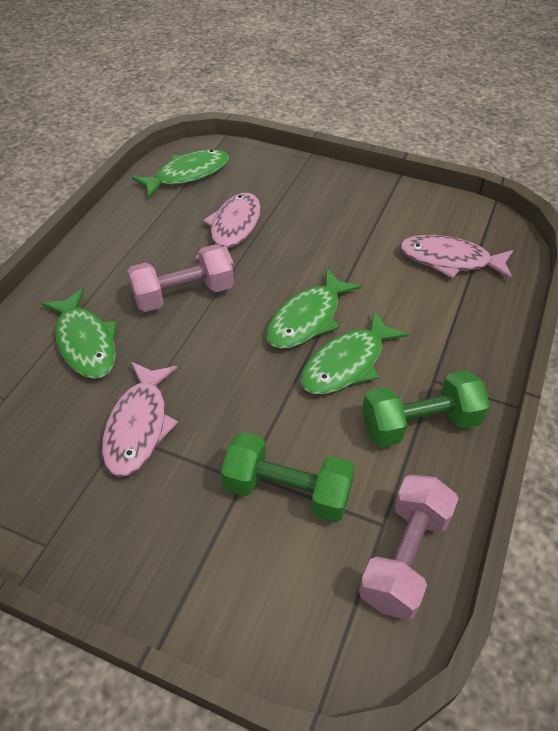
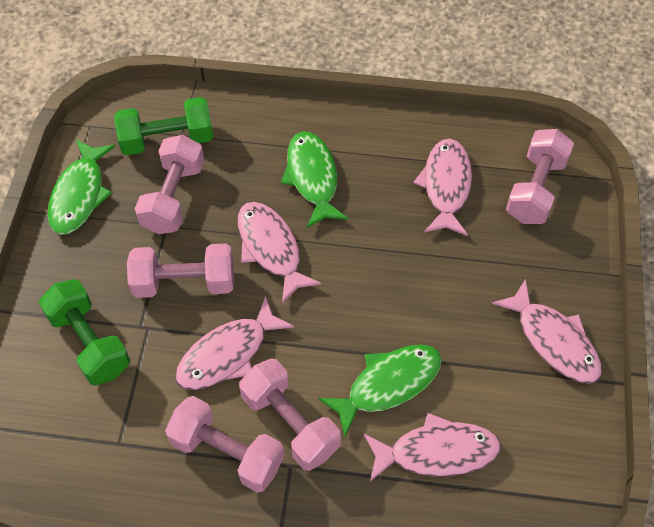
green fish: [41,288,117,379] [132,149,229,198] [266,268,362,349] [301,311,409,394] = 4 -> [47,140,116,235] [281,131,349,228] [318,345,442,436] = 3
pink dumbbell: [127,244,234,312] [359,475,459,620] = 2 -> [127,243,234,298] [135,135,204,234] [165,396,284,493] [239,359,341,471] [506,129,574,224] = 5
pink fish: [102,362,178,477] [195,193,261,267] [400,235,514,280] = 3 -> [175,295,294,390] [238,202,322,303] [364,413,501,481] [413,139,472,236] [492,279,602,384] = 5

